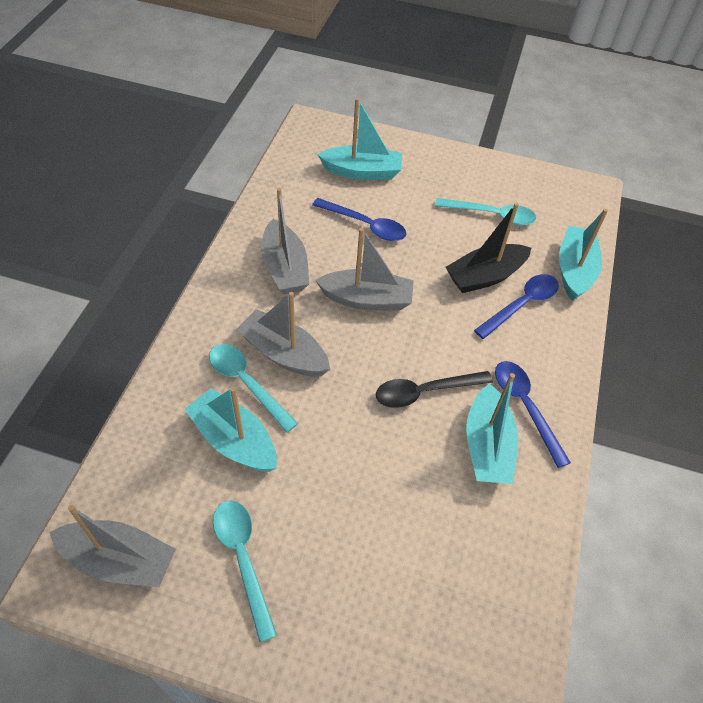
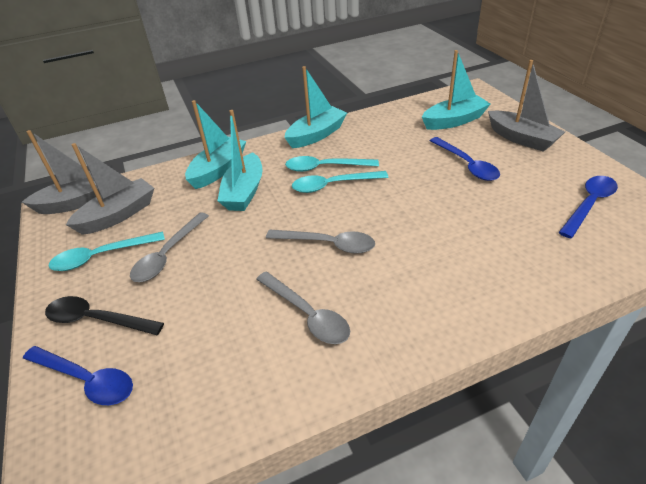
black boat: [446,203,531,293] = 1 -> none = 0
grey boat: [49,505,176,587] [236,292,330,377] [261,188,309,295] [315,228,414,311] = 4 -> [22,130,100,214] [66,143,154,235] [488,60,565,152] = 3
grey spoon: none = 0 -> [130,212,209,282] [256,272,350,344] [266,229,375,254] = 3

